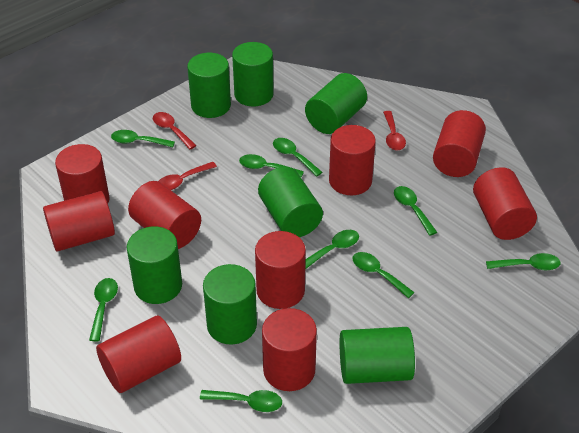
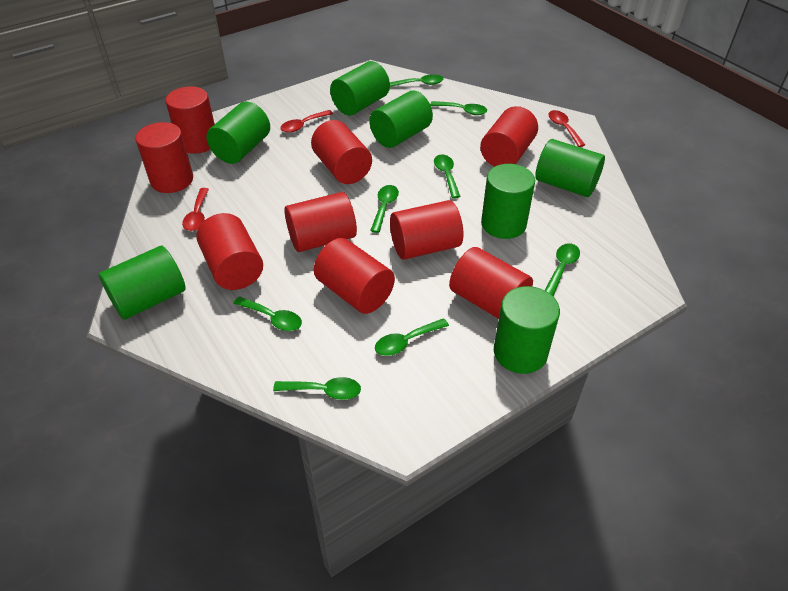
green spoon: [89,278,118,341] [111,130,175,147] [200,390,282,412] [239,154,304,177] [273,138,323,177] [305,230,359,269] [353,252,415,298] [394,186,437,236] [486,253,560,270] = 9 -> [233,296,302,331] [273,377,361,400] [370,185,399,233] [375,318,449,356] [390,74,444,87] [430,101,487,115] [434,155,461,198] [545,243,580,296] = 8

